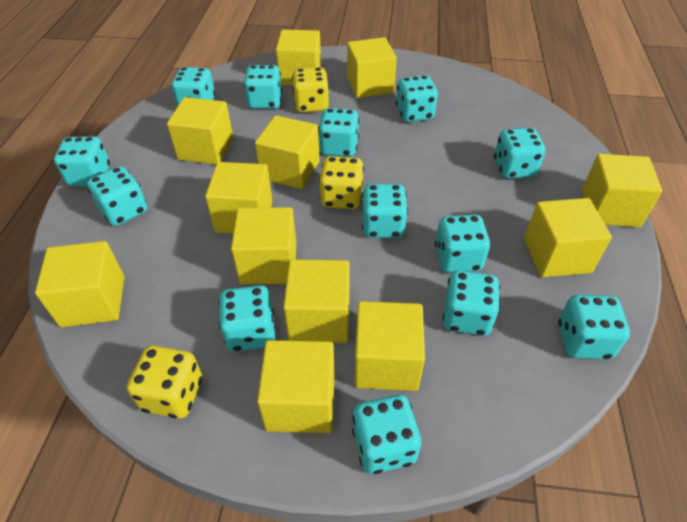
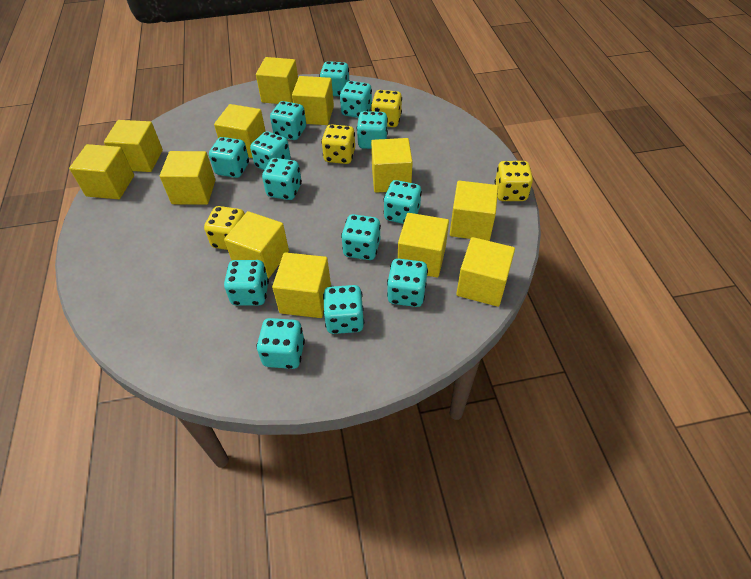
yellow dice: [127,345,202,419] [292,67,329,112] [319,156,364,209] = 3 -> [204,206,245,250] [321,124,355,164] [371,90,402,127] [494,161,533,201] = 4

